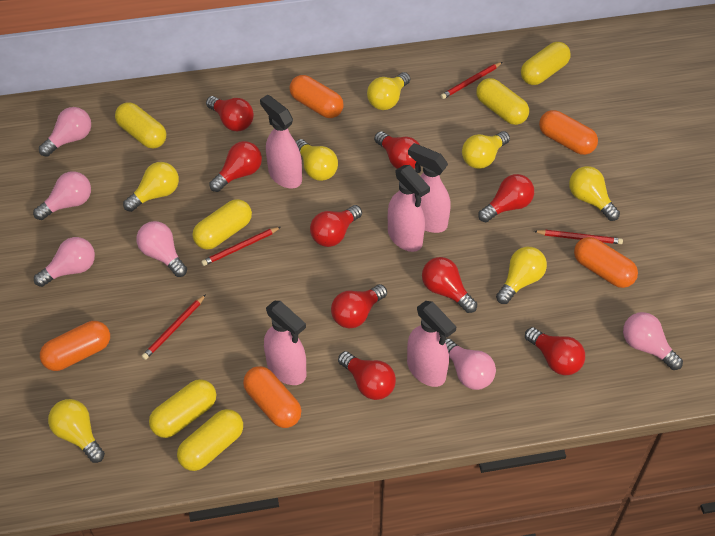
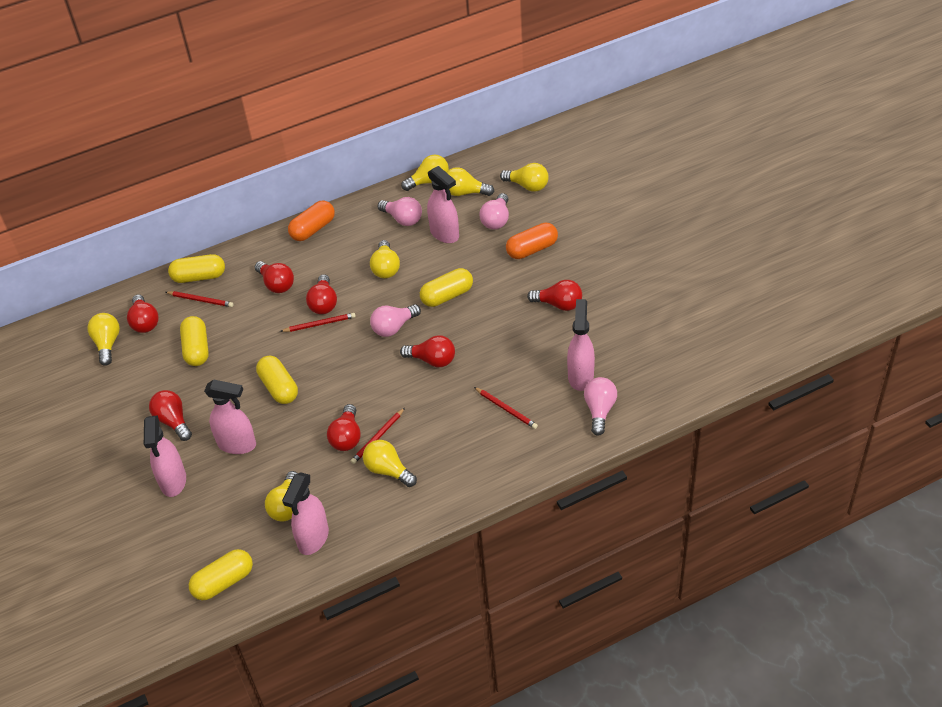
orange capsule: [40,321,110,371] [243,366,302,428] [290,75,344,118] [539,110,598,155] [574,237,638,288] = 5 -> [288,201,335,241] [506,223,558,259] = 2
pink light bulb: [33,171,91,220] [34,237,95,287] [39,107,91,157] [136,221,187,277] [445,338,496,390] [623,312,683,370] = 6 -> [370,304,421,337] [378,197,422,226] [479,193,509,230] [584,377,617,436] = 4
red light bulb: [206,96,254,131] [209,141,262,192] [310,205,362,247] [331,284,387,328] [338,351,396,400] [374,131,420,169] [422,257,477,313] [478,174,534,222] [525,327,585,375] = 9 -> [127,294,159,333] [149,390,192,441] [255,261,294,293] [306,274,337,314] [327,404,361,451] [400,335,455,367] [527,280,582,311] = 7
yellow capsule: [115,102,166,148] [149,379,216,438] [177,409,243,471] [192,199,252,249] [477,78,529,125] [521,42,571,85] = 6 -> [168,254,225,283] [180,316,209,366] [189,549,253,600] [256,356,298,404] [420,268,473,307] = 5

